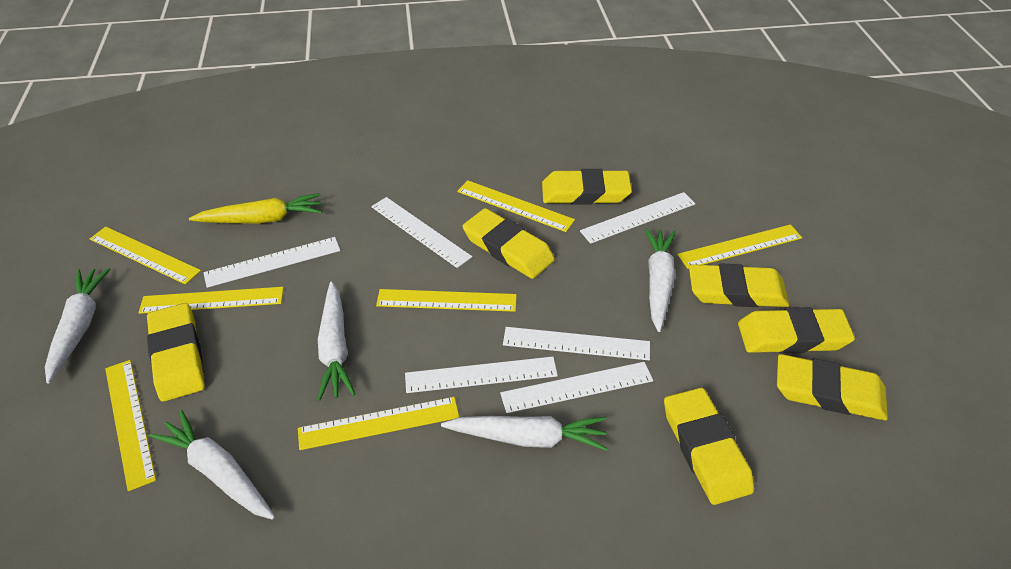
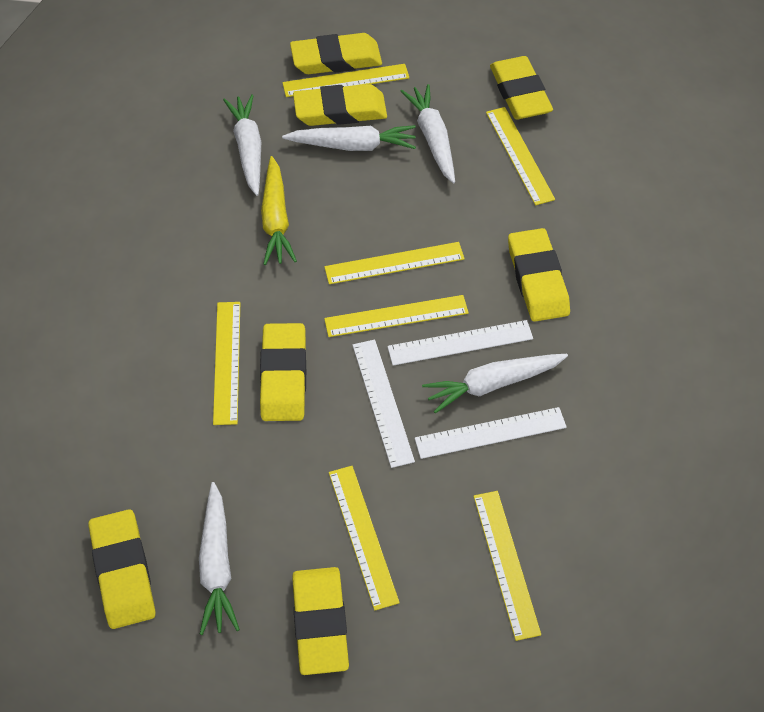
white ruler: [203,237,340,288] [371,197,472,268] [405,357,558,393] [500,362,653,413] [503,327,650,360] [580,192,696,244] = 6 -> [353,339,415,468] [387,320,533,365] [415,407,567,459] = 3

